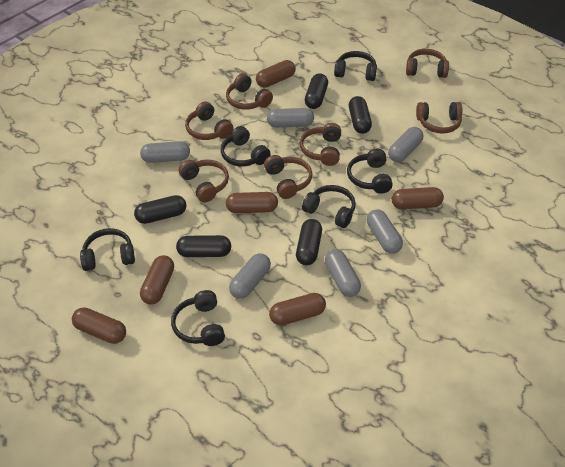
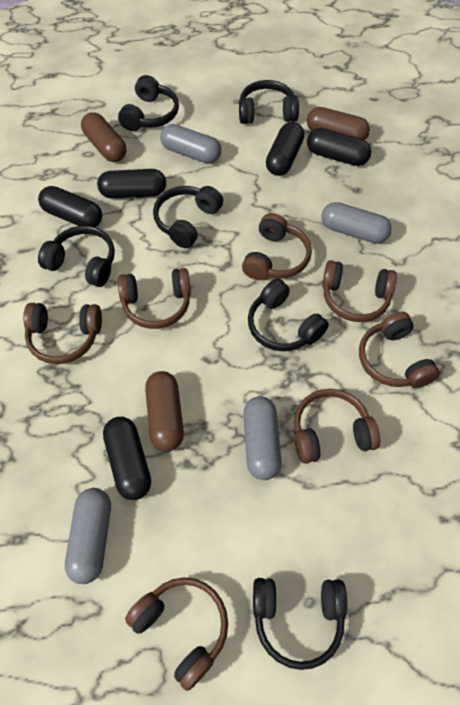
brown capsule: [72,307,126,344] [140,255,174,305] [226,192,278,213] [256,60,296,88] [269,293,326,326] [392,187,444,209] = 6 -> [81,112,126,162] [145,371,184,452] [307,107,370,140] = 3
grey capsule: [140,141,190,163] [229,253,271,299] [267,108,314,128] [325,249,361,297] [367,209,403,254] [388,127,423,162] = 6 -> [65,488,111,584] [160,124,221,163] [243,396,282,480] [321,202,392,243] = 4

